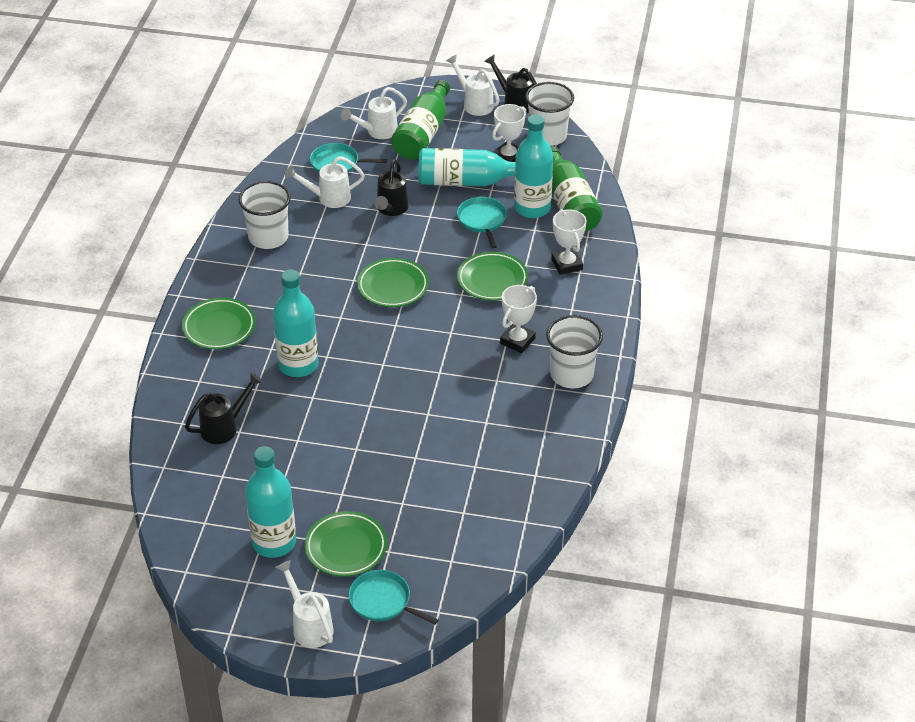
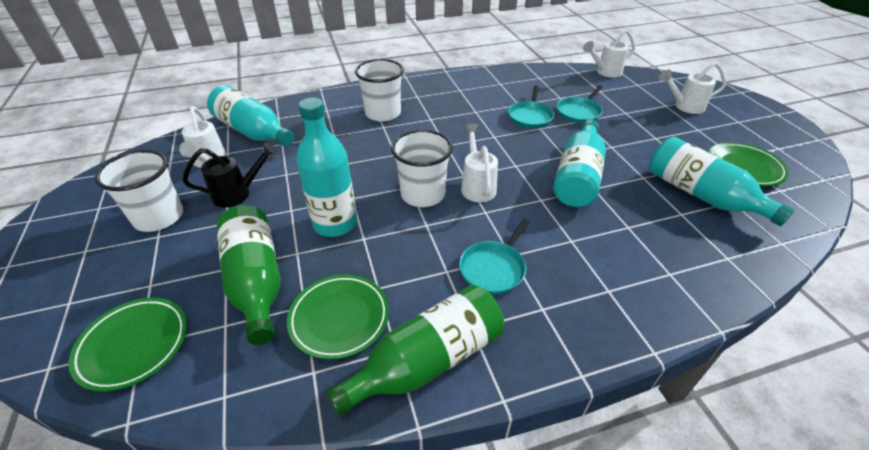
black watering can: [185,373,263,444] [374,159,409,216] [484,54,537,114] = 3 -> [183,142,277,208] = 1
green plate: [182,298,256,349] [305,511,387,577] [357,258,429,307] [457,252,528,301] = 4 -> [68,298,187,392] [287,274,389,360] [709,142,789,186] = 3
white trophy: [492,104,526,162] [500,285,537,353] [551,209,586,275] = 3 -> none = 0

